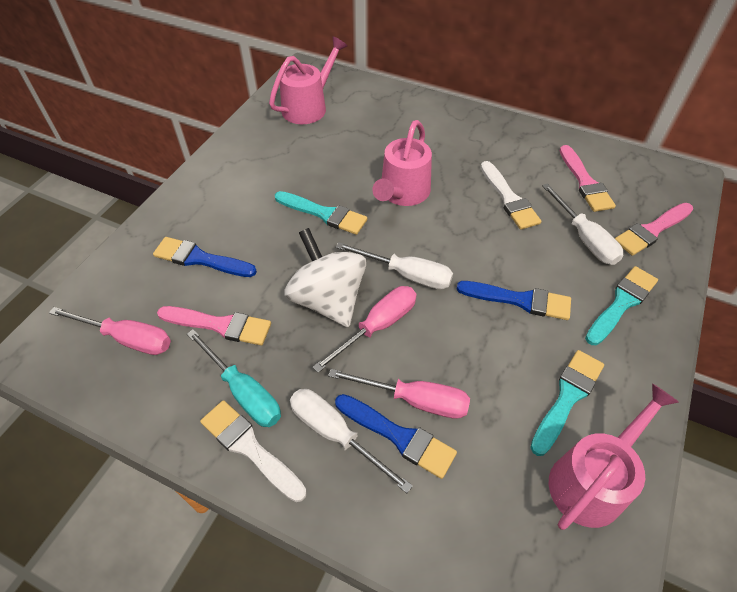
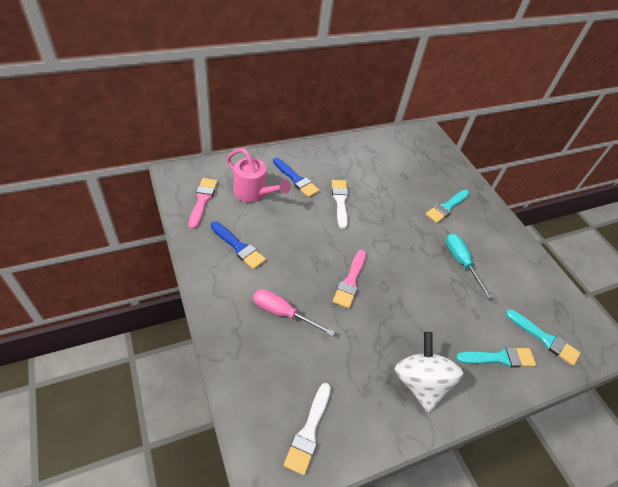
blue brush: [153,237,257,277] [335,394,457,479] [457,281,571,320] = 3 -> [211,222,266,270] [273,158,320,198] = 2
pink brush: [157,306,271,345] [559,145,616,212] [615,203,693,256] = 3 -> [189,178,218,229] [333,250,366,309] = 2
pink screwdriver: [49,307,171,355] [312,286,417,373] [328,369,470,419] = 3 -> [253,289,335,336] = 1
pink watering can: [269,36,347,124] [372,120,432,206] [549,383,679,530] = 3 -> [227,148,291,202] = 1
white screwdriver: [290,389,413,493] [336,242,453,290] [542,183,623,265] = 3 -> none = 0

